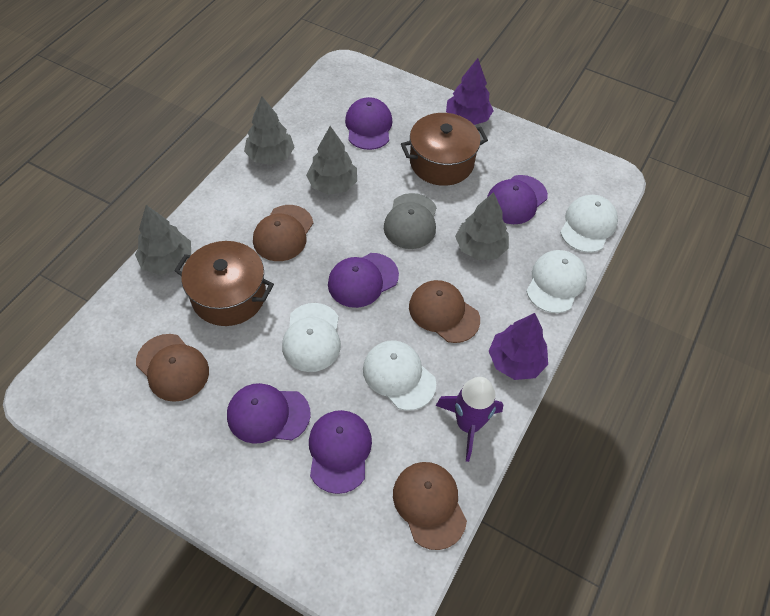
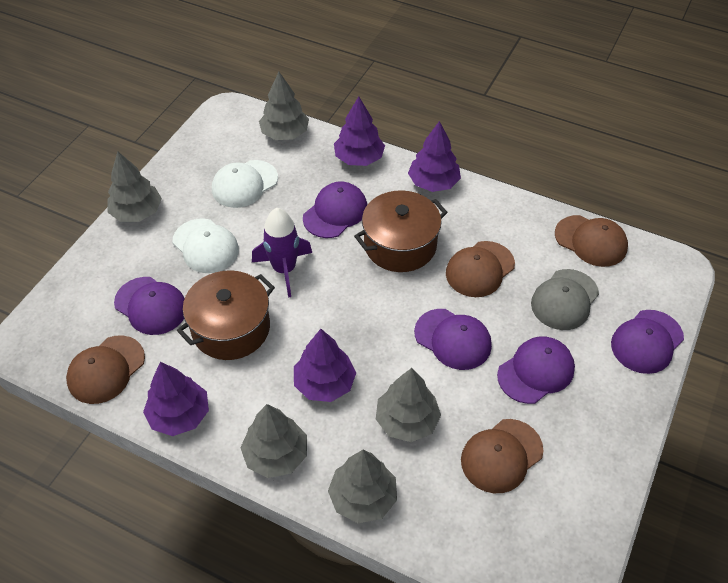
grey tree: [135,205,191,275] [244,96,295,165] [306,126,357,194] [455,192,509,260] = 4 -> [108,152,162,222] [240,404,307,478] [259,72,309,140] [328,450,397,523] [376,368,441,442] = 5
purple tree: [446,58,493,125] [489,313,548,380] = 2 -> [143,362,209,436] [294,329,356,402] [334,96,385,166] [408,121,461,192] = 4
white cap: [282,303,341,372] [363,340,436,411] [526,250,587,313] [560,195,618,253] = 4 -> [173,218,239,273] [212,160,278,208] = 2

